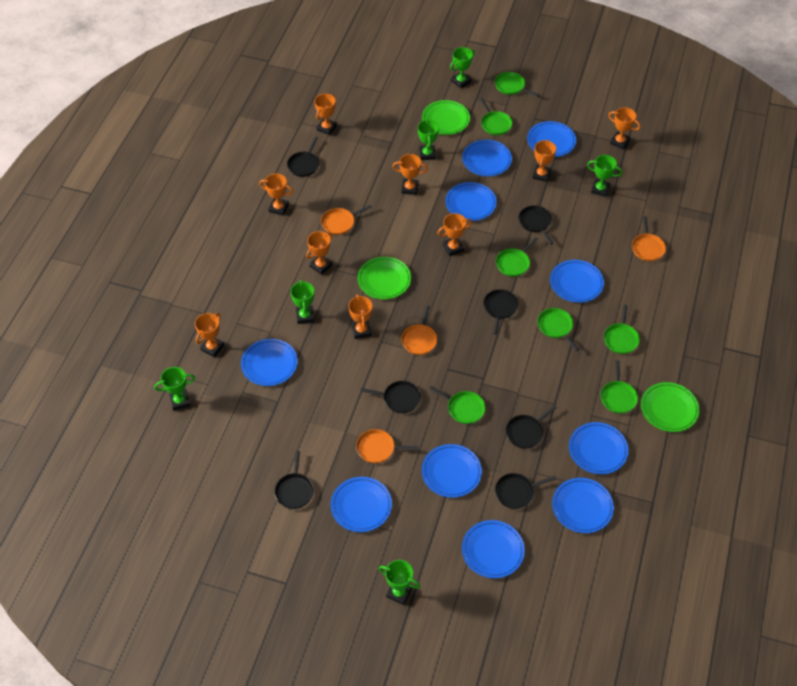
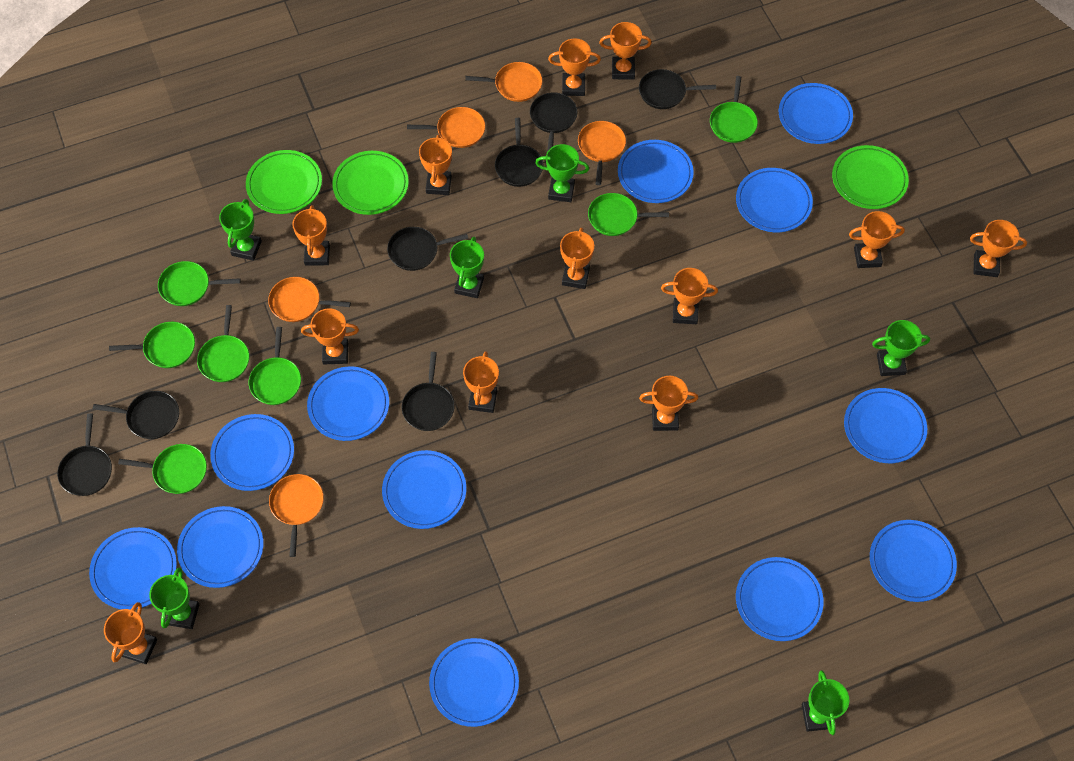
blue plate: [241,339,298,386] [331,477,392,532] [422,444,482,498] [445,182,497,221] [462,140,512,176] [462,520,525,578] [527,121,576,157] [550,260,604,303] [552,478,614,533] [569,422,629,474] = 10 -> [89,527,177,610] [177,506,263,588] [210,414,294,491] [307,367,389,441] [382,450,466,529] [429,638,519,727] [618,140,694,203] [736,168,813,232] [736,557,823,641] [779,83,853,144] [844,388,927,463] [870,520,957,602] = 12
orange pan: [321,205,372,235] [356,429,418,463] [401,305,437,355] [632,216,666,261] = 4 -> [268,277,351,322] [269,474,324,557] [407,107,485,148] [465,62,542,102] [578,121,626,185] = 5
orange trophy: [195,313,224,357] [259,174,293,216] [306,231,333,275] [314,94,337,135] [348,294,373,339] [392,154,428,195] [437,213,472,256] [532,140,556,182] [609,108,641,149] = 9 -> [104,602,157,664] [292,205,330,265] [301,308,359,364] [419,135,452,195] [463,351,499,413] [548,38,601,96] [560,227,594,289] [599,22,652,80] [639,376,698,431] [661,268,718,324] [849,211,905,268] [970,220,1027,277] = 12

